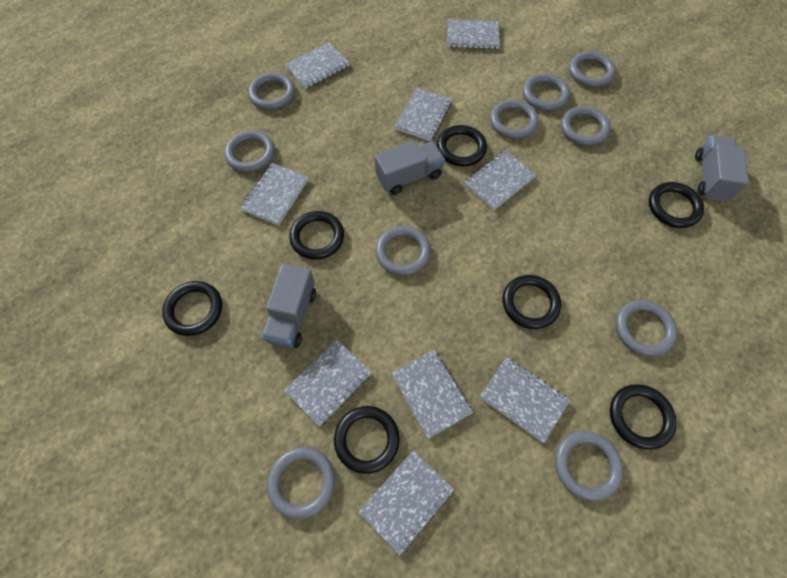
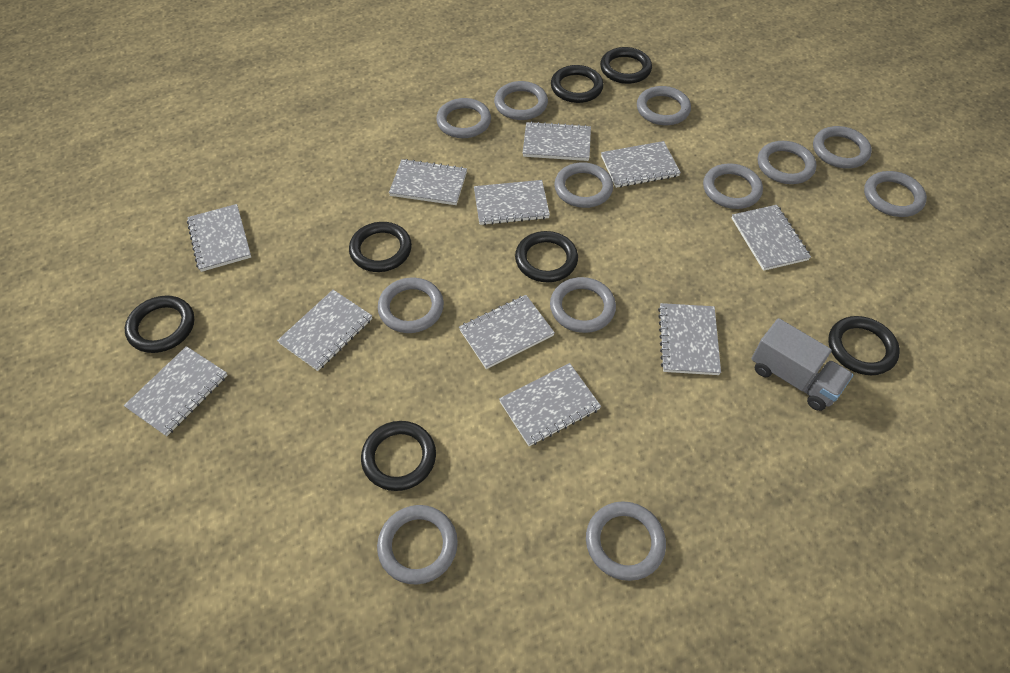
grey notebook: [240,163,309,225] [284,340,372,427] [285,42,350,89] [358,450,454,556] [391,350,473,439] [394,88,452,141] [447,19,500,49] [464,150,536,210] [480,357,570,443] = 9 -> [124,346,228,436] [187,204,251,272] [277,290,372,371] [389,159,467,205] [459,295,555,369] [474,180,550,225] [499,363,601,446] [523,121,591,161] [601,141,681,188] [658,303,721,375] [732,205,811,271] = 11
grey ring: [224,131,275,172] [248,73,295,110] [267,447,335,519] [375,226,431,276] [490,100,539,139] [522,73,570,111] [555,431,623,501] [561,106,611,146] [569,51,616,87] [615,300,677,356] = 10 -> [377,505,458,584] [378,278,444,333] [436,98,491,138] [494,81,548,120] [550,277,616,333] [554,162,613,208] [586,501,666,581] [637,86,691,125] [703,163,763,209] [758,141,817,184] [813,126,872,169] [864,171,927,217] = 12
grey truck: [261,264,316,348] [375,141,445,195] [695,135,749,201] = 3 -> [751,318,853,411] = 1

